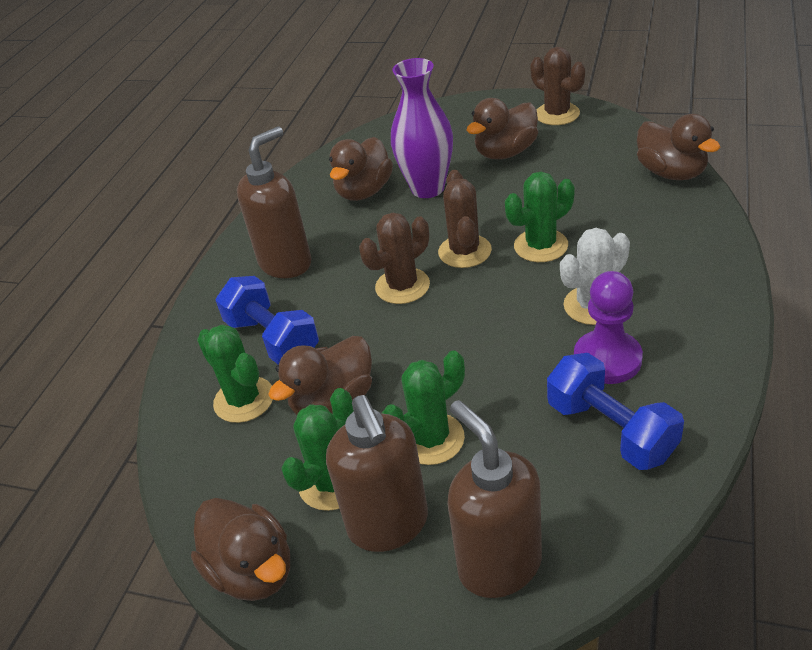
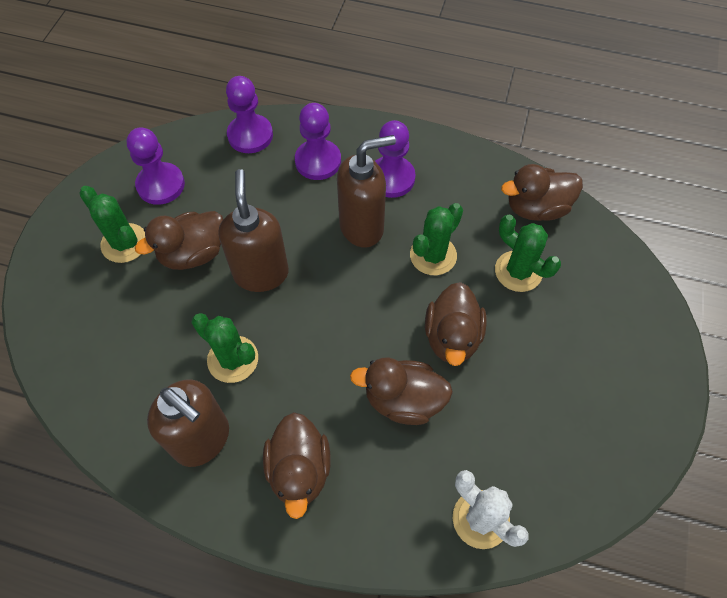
blue dumbbell: [216,276,319,365] [547,353,684,470] = 2 -> none = 0
brown cactus: [359,213,430,304] [438,170,492,268] [530,47,585,125] = 3 -> none = 0
purple pawn: [574,271,643,384] = 1 -> [126,127,185,205] [226,76,273,153] [295,103,341,180] [375,120,416,198] = 4
purple vase: [391,58,453,198] = 1 -> none = 0

